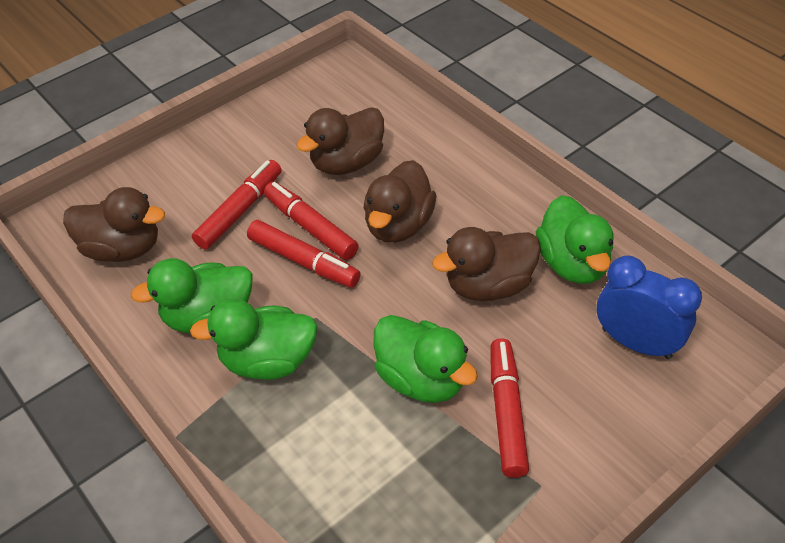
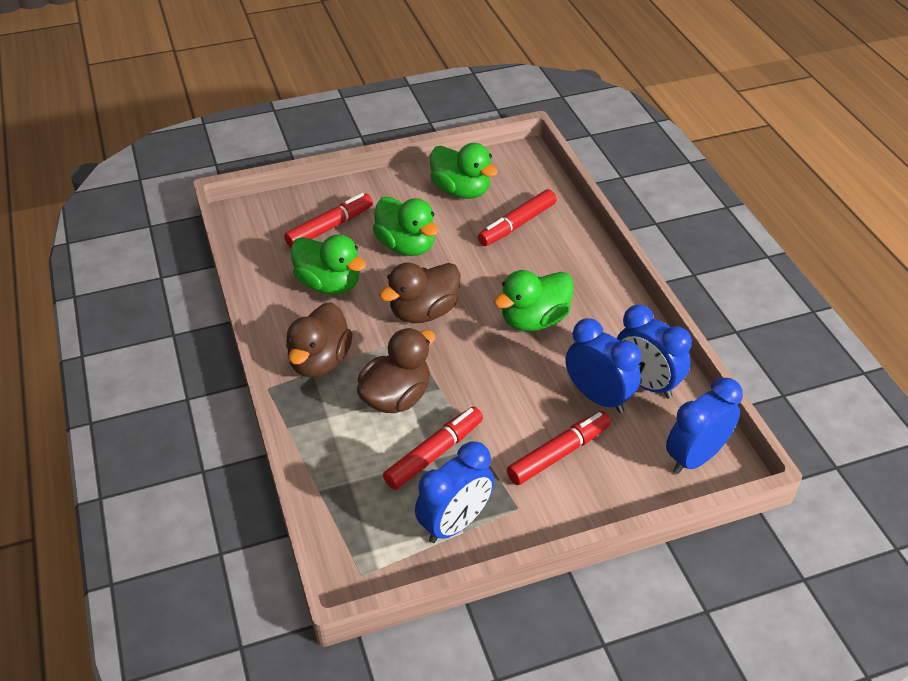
blue clock: [597,255,702,359] = 1 -> [415,441,494,543] [566,318,641,413] [617,305,692,399] [666,378,743,474] = 4
brown duck: [63,187,165,262] [296,107,384,175] [364,160,436,243] [432,227,541,301] = 4 -> [286,302,353,377] [357,328,435,413] [379,262,460,323] = 3

